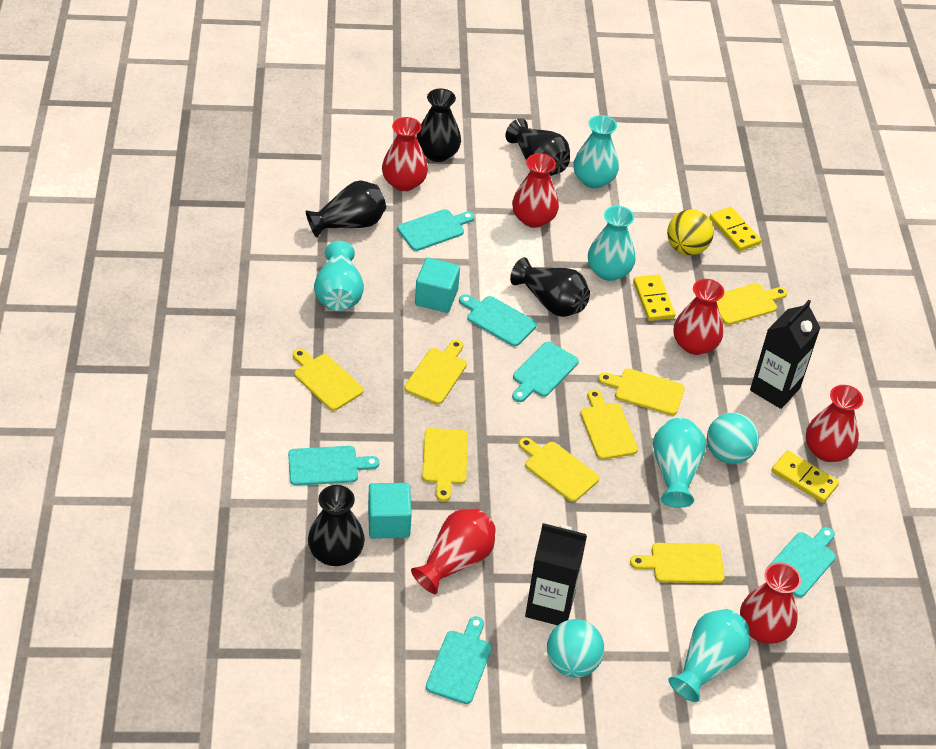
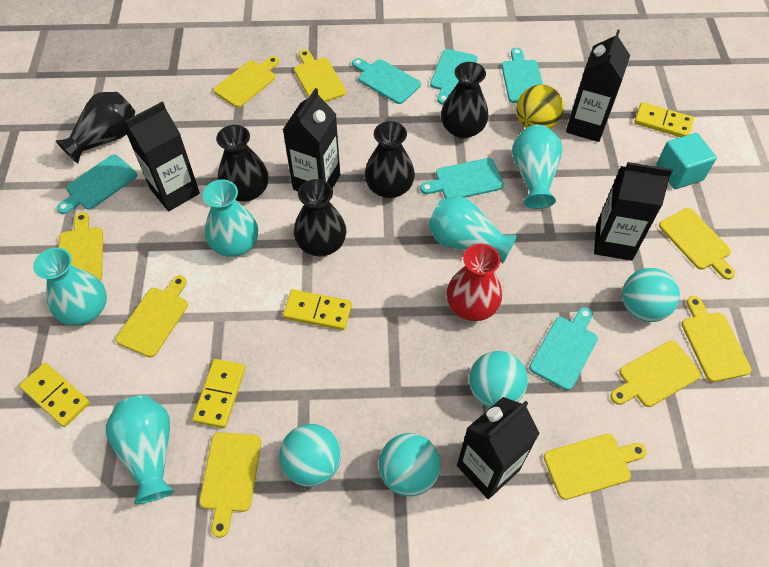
black carton: [525,523,587,625] [750,300,820,409] = 2 -> [125,102,200,211] [283,88,340,191] [457,397,540,499] [566,30,630,142] [594,162,672,261] = 5
red vase: [382,117,428,191] [411,508,496,594] [512,153,559,228] [674,279,724,355] [740,562,801,644] [806,385,863,462] = 6 -> [447,244,502,321] = 1
turquoise ball: [547,619,604,678] [707,413,759,464] = 2 -> [279,424,341,487] [379,433,441,497] [469,351,528,408] [622,268,680,322] = 4
turquoise cube: [368,483,412,539] [415,258,460,313] = 2 -> [656,133,717,189] = 1
yellow cutting board: [293,349,363,411] [404,340,467,404] [422,428,468,501] [519,437,599,502] [580,389,638,460] [598,369,685,415] [630,543,725,583] [716,283,787,325] = 8 -> [58,212,103,281] [116,275,188,358] [199,432,261,538] [214,56,279,107] [294,50,346,102] [544,434,647,500] [610,341,701,407] [659,208,735,280] [682,296,752,382] = 9
yellow domino: [633,275,675,321] [709,207,761,251] [771,451,839,503] = 3 -> [19,363,90,427] [192,359,245,428] [283,289,352,330] [634,102,694,137] = 4

